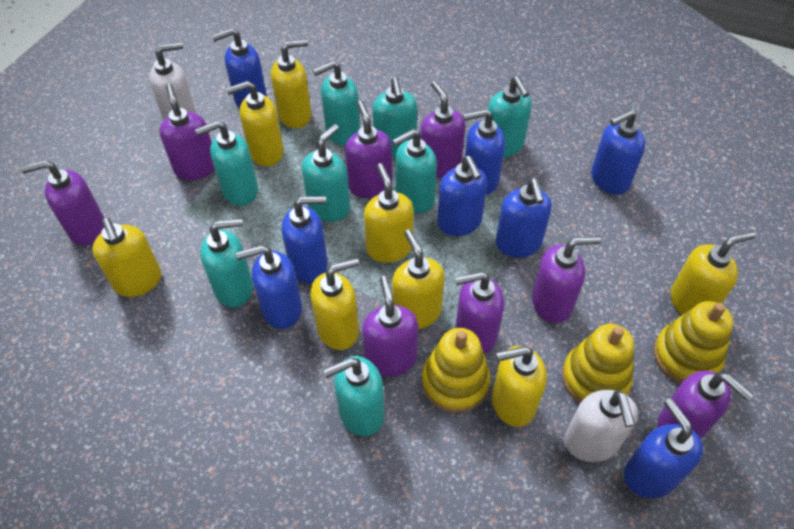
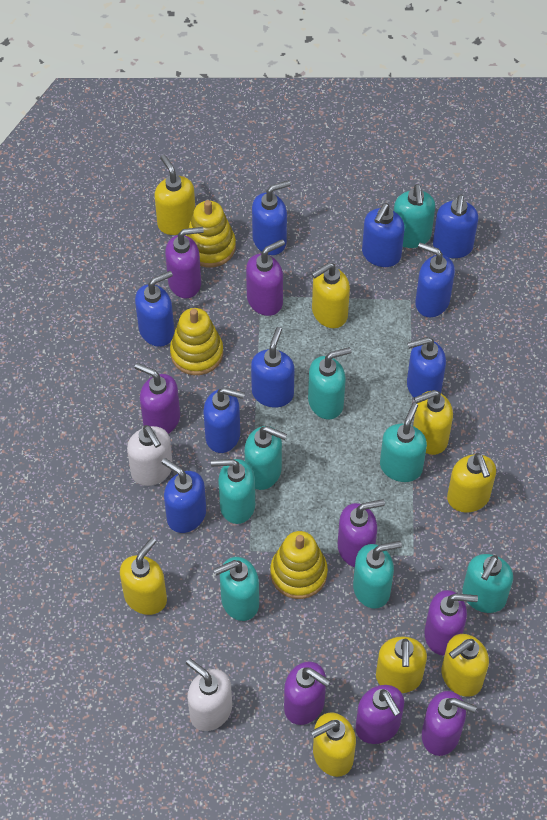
blue soap dispenser: [212,28,267,109] [236,245,302,329] [282,196,328,283] [437,156,487,236] [463,109,505,195] [496,178,552,258] [591,109,645,195] [624,398,703,498] = 8 -> [135,271,175,347] [161,458,206,533] [203,388,245,453] [251,327,295,407] [252,180,291,255] [362,203,405,267] [407,337,446,397] [415,243,455,317] [433,195,478,258] = 9

